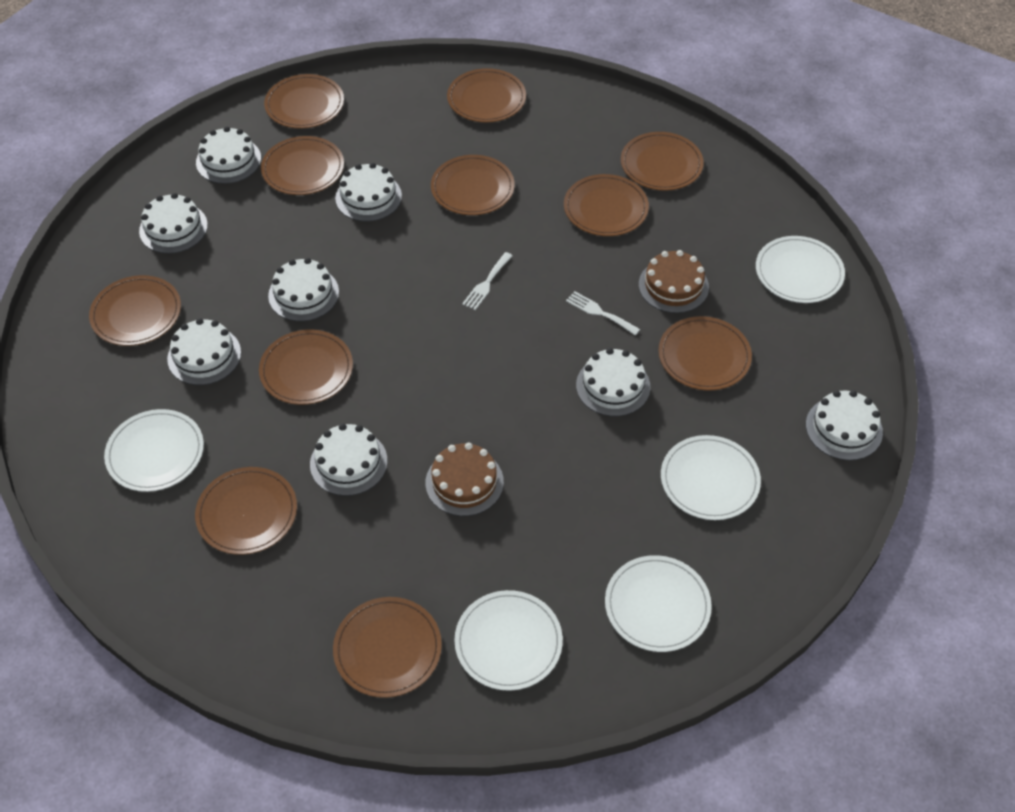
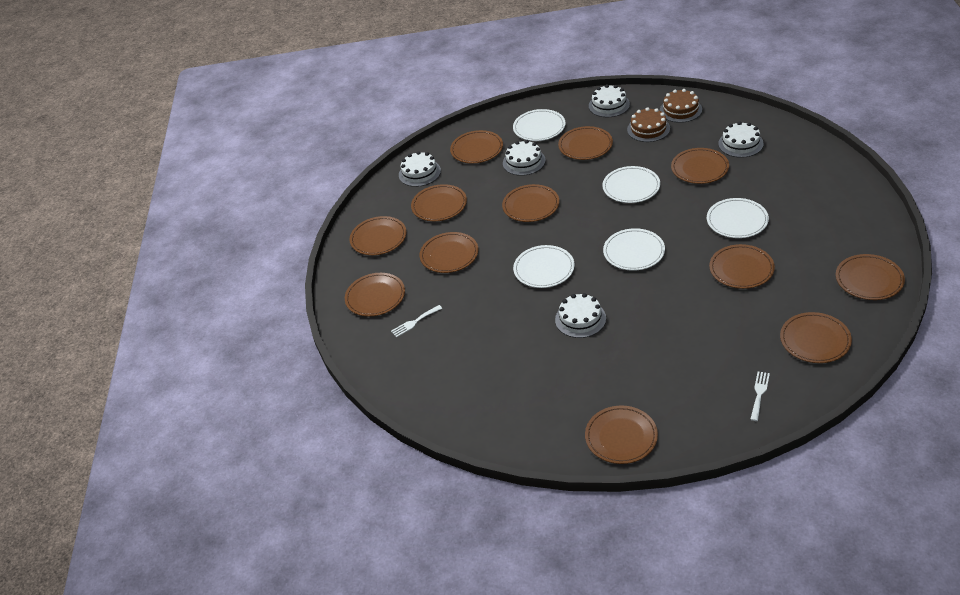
brown plate: [89,275,181,346] [195,467,297,555] [259,329,353,405] [261,136,344,195] [264,74,344,129] [333,597,442,698] [431,155,515,215] [447,68,526,122] [564,174,649,236] [621,132,704,191] [658,316,752,390] = 11 -> [345,273,405,317] [349,216,407,255] [411,184,467,221] [420,232,478,273] [450,130,503,163] [502,184,559,222] [558,126,613,160] [585,406,658,464] [671,148,729,184] [709,244,775,289] [780,312,852,363] [836,254,905,300] = 12
white cake: [139,193,208,254] [167,318,241,385] [196,126,261,184] [268,258,339,321] [310,423,387,496] [335,163,402,221] [576,348,651,416] [806,390,883,460] = 8 -> [399,151,441,187] [503,140,546,176] [555,293,606,338] [589,84,630,117] [718,121,764,158] = 5

